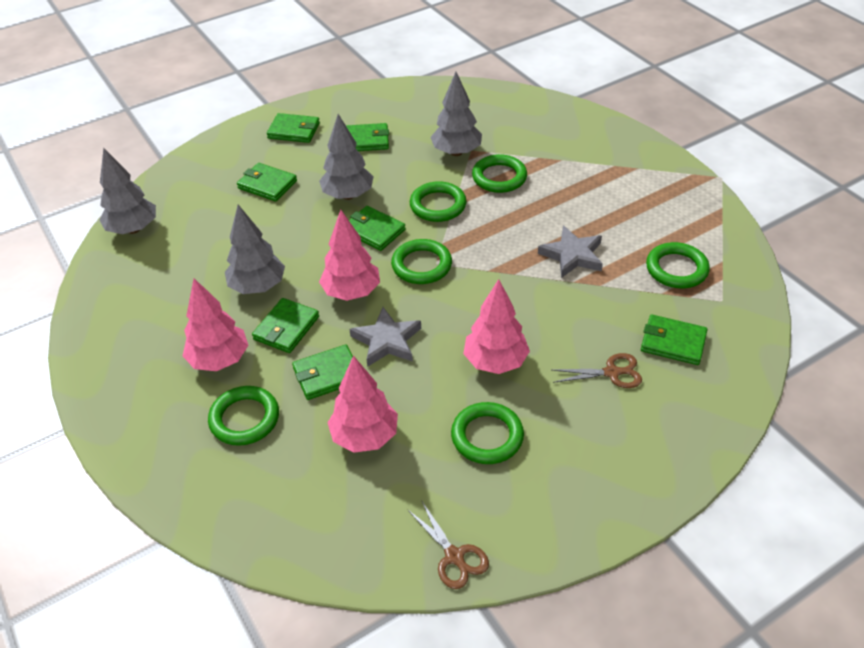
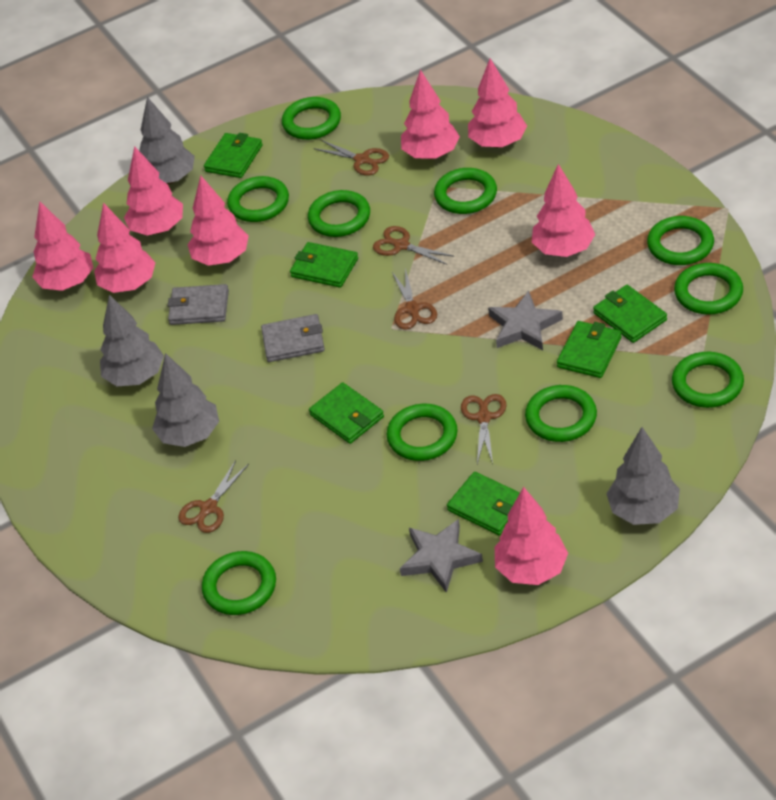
brown scissors: [408,500,489,589] [552,353,642,388] = 2 -> [178,460,249,533] [313,140,389,176] [373,226,455,265] [392,268,437,330] [461,394,507,464] = 5
green ring: [208,386,279,446] [391,239,452,284] [410,181,466,222] [451,402,524,464] [472,154,527,193] [646,242,710,288] = 6 -> [202,551,276,615] [227,176,289,222] [282,97,341,140] [308,190,370,237] [387,404,458,461] [434,168,497,214] [525,385,597,442] [647,216,714,265] [672,352,744,408] [674,263,743,315] = 10
green wallet: [237,163,297,202] [252,298,319,353] [267,113,320,143] [292,344,353,400] [346,123,389,151] [349,206,406,251] [641,315,707,365] = 7 -> [204,133,263,178] [290,242,358,288] [309,383,384,444] [447,472,520,536] [557,321,622,378] [593,285,667,343] = 6
grey wallet: none = 0 -> [168,284,229,325] [261,314,325,362] = 2
pink tree: [182,278,248,371] [319,210,380,301] [328,355,398,453] [463,279,530,374] = 4 -> [32,201,93,291] [94,203,156,293] [124,146,183,235] [187,175,249,266] [401,70,460,159] [468,58,527,148] [495,487,568,585] [532,164,595,257] = 8

